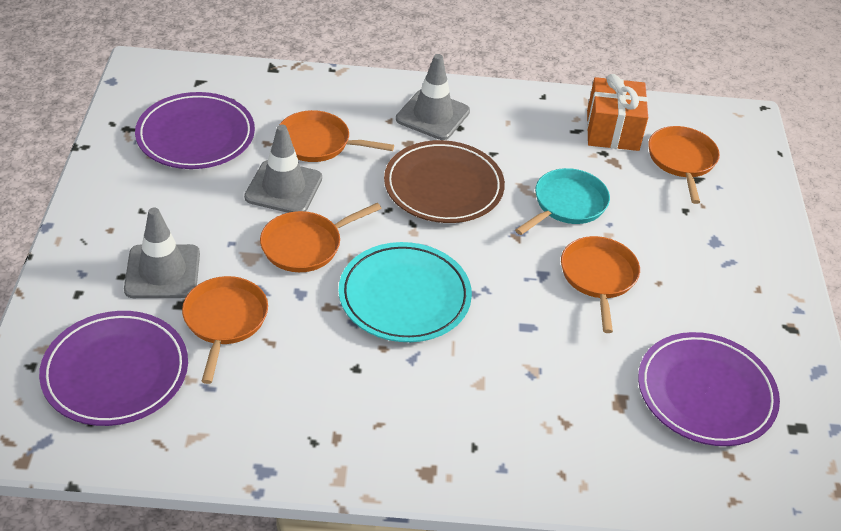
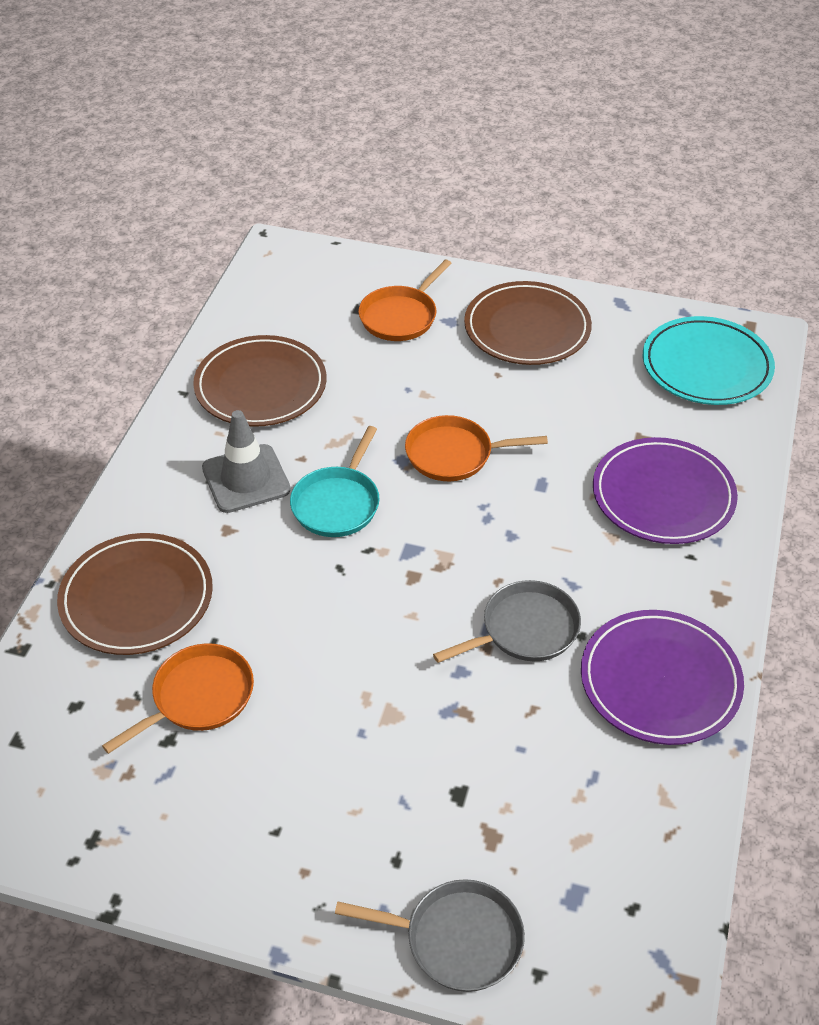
brown plate: [384,140,505,223] = 1 -> [57,533,213,655] [193,335,327,427] [464,281,592,365] = 3
grey pan: none = 0 -> [335,879,525,992] [433,580,581,663] = 2
grey traffic cone: [124,207,200,298] [244,125,322,213] [396,54,470,140] = 3 -> [202,410,291,513] = 1
orange gift: [587,74,648,151] = 1 -> none = 0
orange pan: [182,276,268,384] [260,203,382,272] [279,110,394,162] [561,236,640,333] [648,126,720,204] = 5 -> [102,643,254,754] [358,259,452,341] [405,415,548,481] = 3
purple plate: [39,311,188,426] [135,92,255,169] [638,332,780,446] = 3 -> [581,610,744,745] [593,437,738,544] = 2

